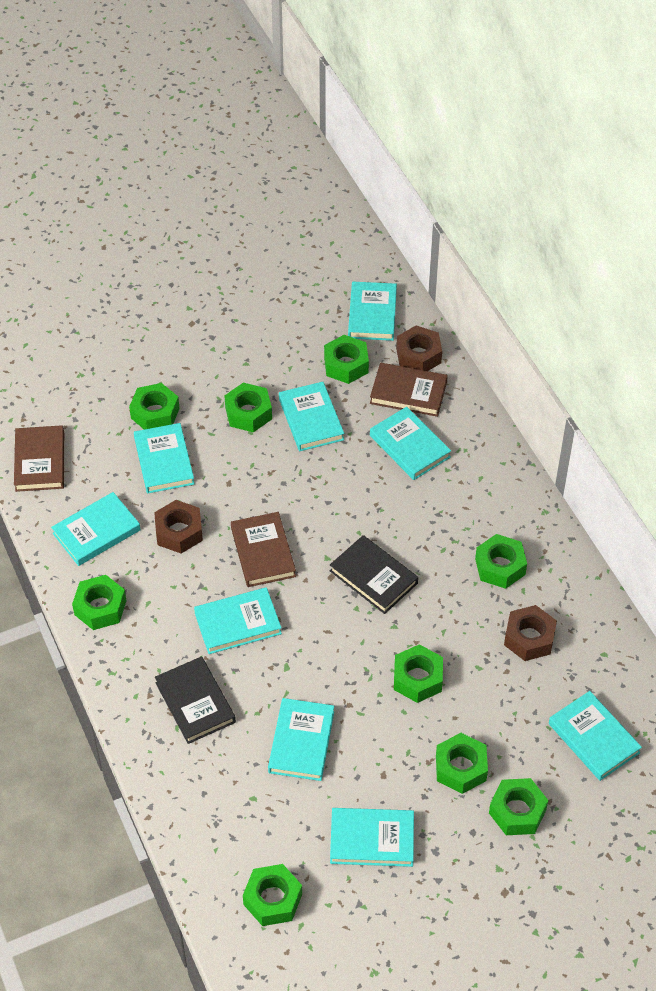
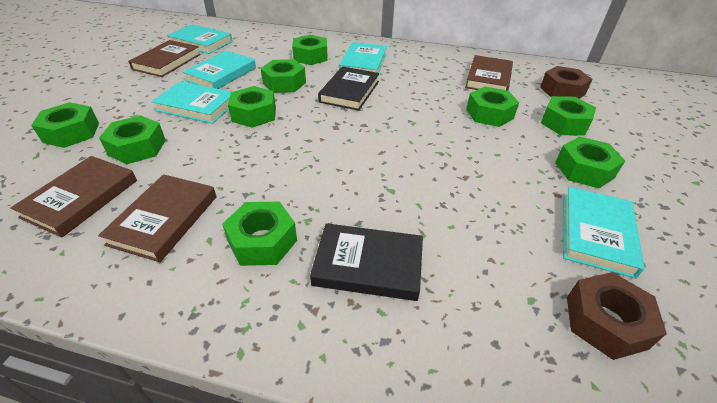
brown book: [14,425,64,492] [231,512,296,587] [370,363,448,417] = 3 -> [10,156,137,237] [98,174,216,262] [128,40,201,77] [465,55,513,91] = 4
brown nut: [154,500,203,554] [396,325,442,371] [504,605,557,661] = 3 -> [540,66,592,99] [567,272,667,360] = 2
turquoise book: [51,492,140,566] [134,423,195,493] [194,587,282,654] [268,698,334,781] [279,382,344,451] [330,808,414,867] [348,282,397,341] [370,407,451,480] [549,691,642,781] = 9 -> [151,82,231,124] [167,24,233,54] [183,51,256,89] [339,42,387,73] [563,187,645,279] = 5

